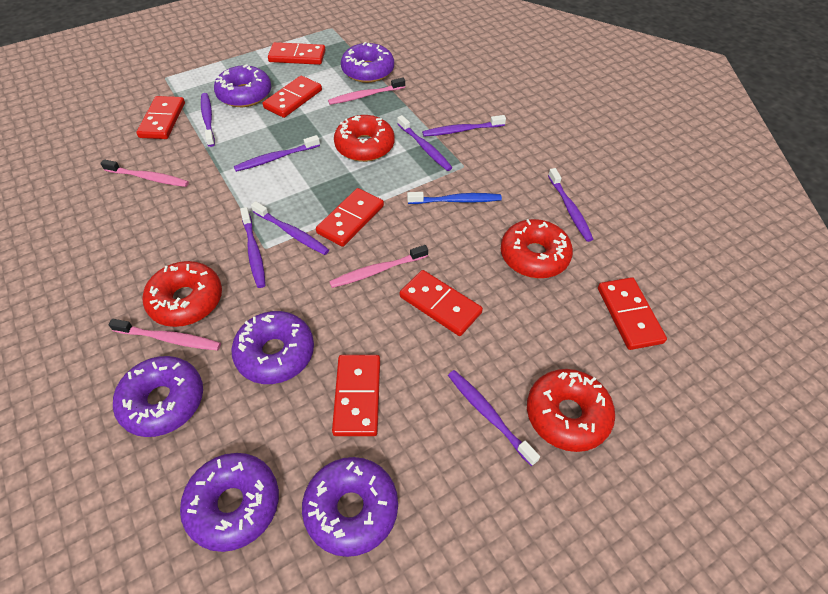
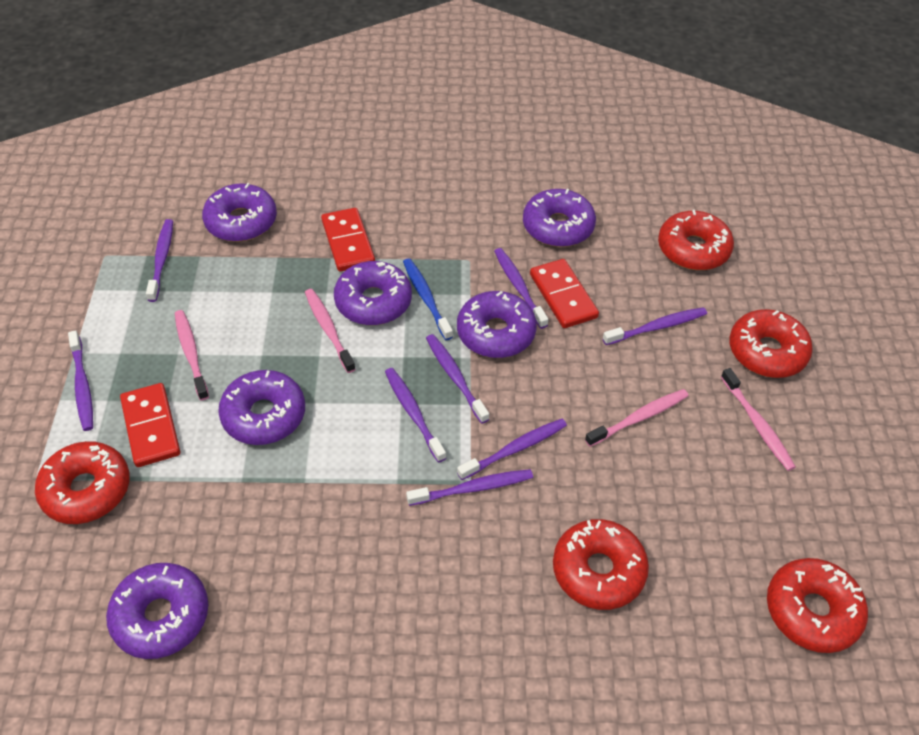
red domino: [136,96,185,139] [263,76,322,118] [268,42,326,65] [316,188,384,247] [332,355,380,436] [400,270,483,336] [598,277,667,350] = 7 -> [120,383,181,467] [321,208,375,272] [530,259,599,328] = 3
red donut: [143,261,222,327] [334,115,395,162] [501,219,573,278] [527,369,615,452] = 4 -> [35,441,130,524] [553,519,649,610] [658,210,734,270] [729,309,813,378] [767,558,868,653] = 5

